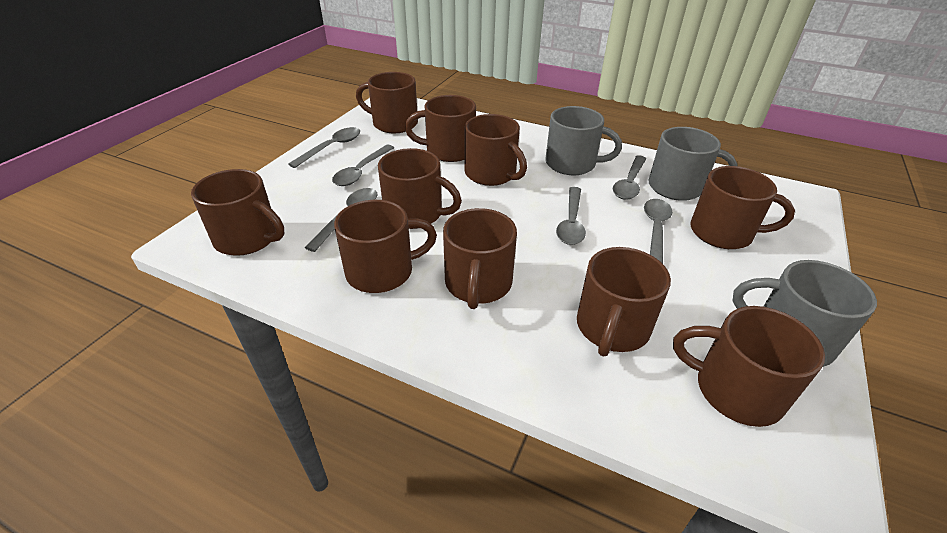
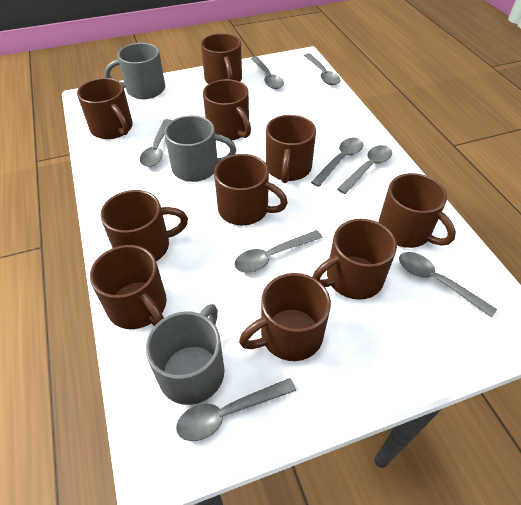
grey spoon: [288,127,360,168] [304,188,377,252] [332,145,394,186] [556,187,586,245] [613,155,646,200] [644,199,672,264] = 6 -> [140,119,172,167] [176,378,296,441] [234,230,323,273] [251,57,284,89] [304,53,340,85] [311,138,363,187] [337,145,392,194] [399,252,497,318] = 8

